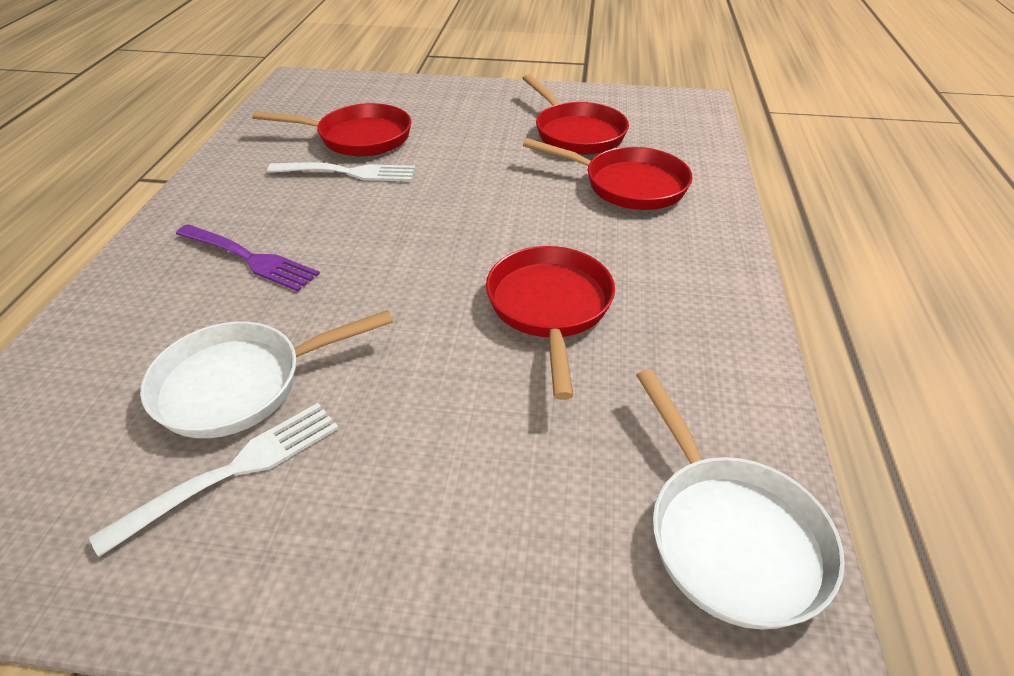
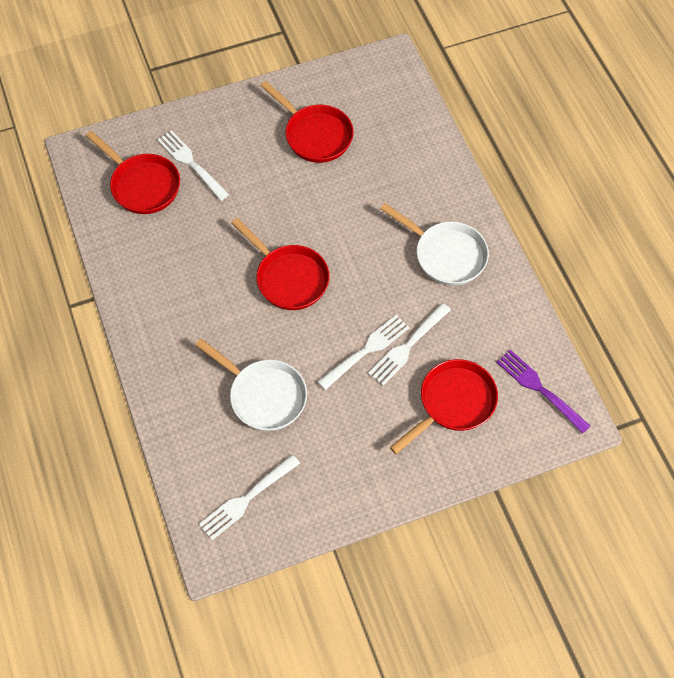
white fork: [89,403,339,557] [267,162,415,181] = 2 -> [157,130,229,201] [199,454,300,540] [317,315,410,390] [368,303,451,386] = 4

